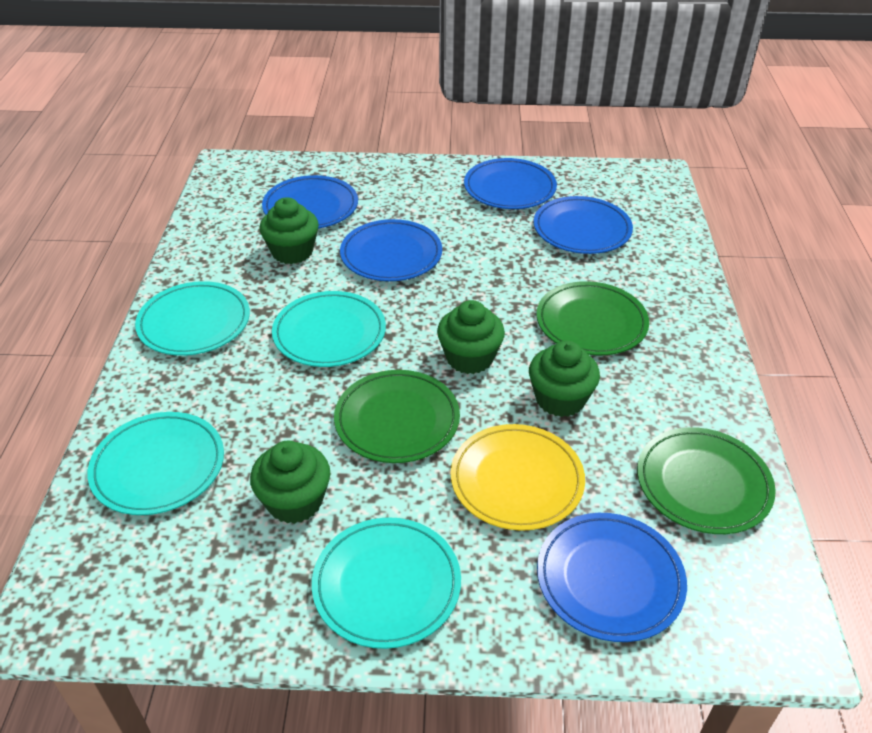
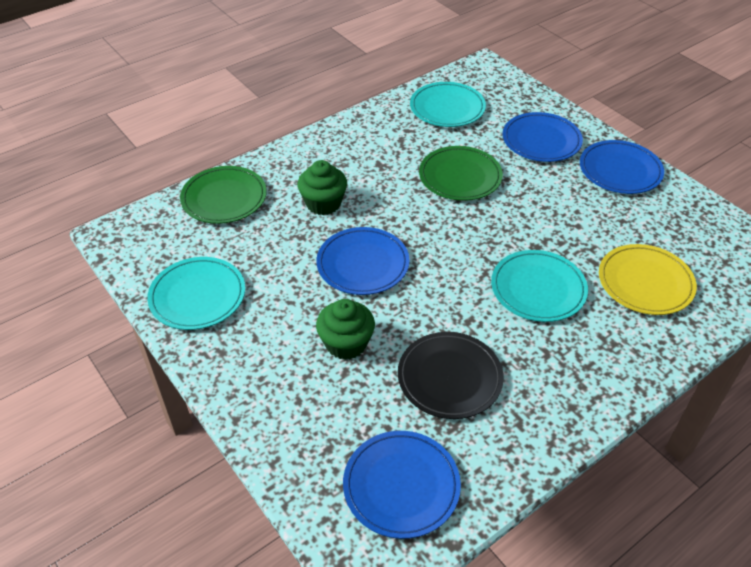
black plate: none = 0 -> [398,332,504,419] = 1
blue plate: [262,175,358,229] [340,219,442,281] [464,158,557,209] [534,196,633,254] [537,513,687,642] = 5 -> [316,227,410,295] [343,431,461,539] [502,112,583,162] [580,140,664,194] = 4
green cupcake: [250,441,330,524] [259,197,319,264] [437,300,505,374] [529,340,600,417] = 4 -> [298,160,347,215] [316,299,375,360] = 2
green plate: [334,370,460,463] [536,281,649,355] [637,427,776,534] = 3 -> [180,166,267,224] [419,146,503,201] = 2
turquoise plate: [87,412,224,515] [135,281,250,356] [272,291,386,367] [312,517,461,649] = 4 -> [147,257,245,330] [410,82,486,127] [491,250,588,322] = 3

